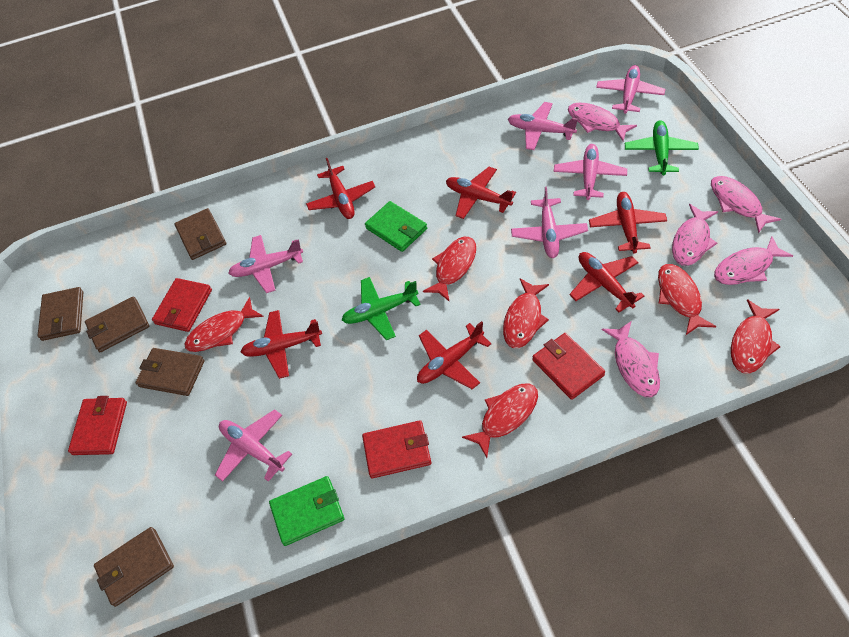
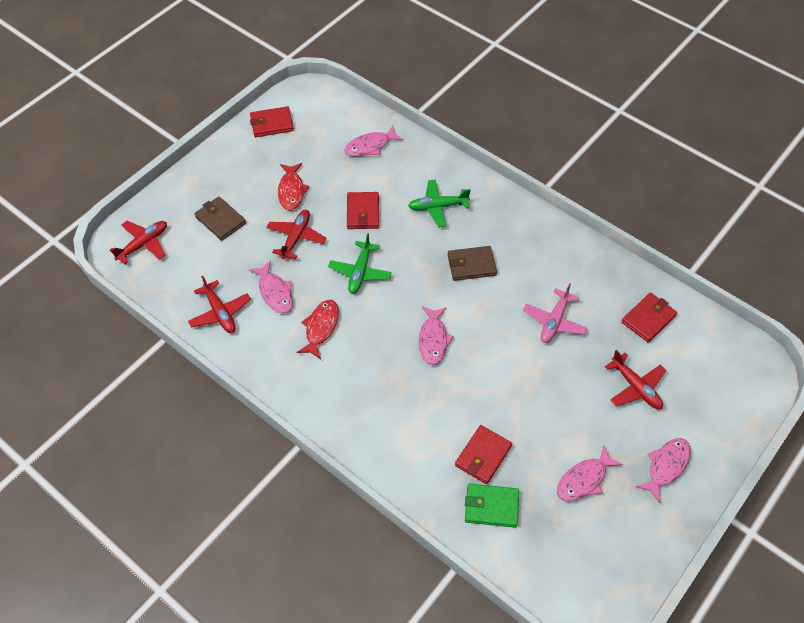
brown wallet: [37,287,83,341] [85,296,149,352] [94,527,174,607] [136,348,205,396] [175,208,226,260] = 5 -> [194,197,246,241] [448,246,497,281] = 2
green wallet: [269,476,344,546] [365,201,427,252] = 2 -> [465,484,519,528] = 1
pink plane: [215,409,292,482] [228,235,303,293] [508,102,578,150] [511,187,588,258] [554,144,627,200] [596,65,665,114] = 6 -> [523,283,587,343] = 1
red fish: [184,297,264,352] [423,237,476,301] [462,383,538,458] [503,278,549,348] [658,264,716,335] [731,299,781,374] = 6 -> [278,163,309,211] [297,300,339,359] = 2
red plane: [241,310,322,379] [306,158,375,219] [417,321,491,389] [446,167,516,219] [569,252,644,312] [589,192,667,254] = 6 -> [109,221,167,265] [188,276,251,333] [266,210,326,260] [605,350,666,409] = 4

